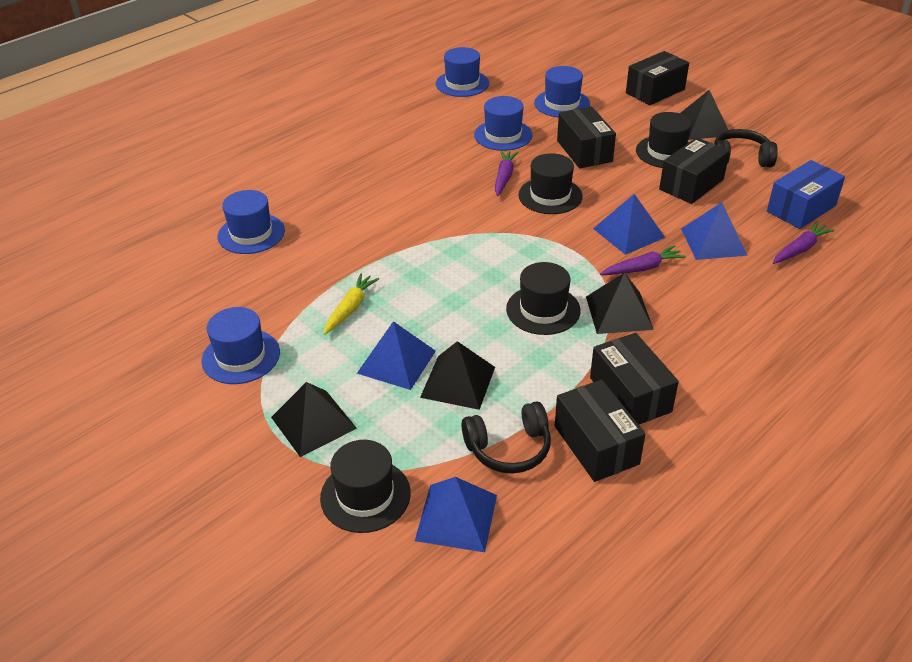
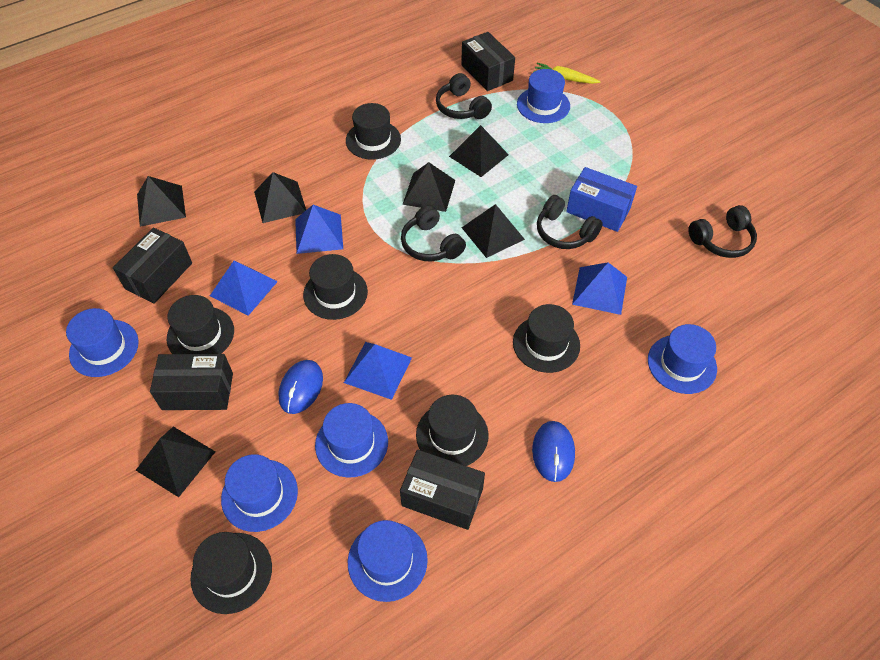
black box: [555,380,645,482] [557,107,616,169] [590,333,679,424] [626,51,689,105] [659,137,730,204] = 5 -> [113,227,192,304] [150,354,233,410] [400,450,485,530] [461,32,515,91] = 4
black hat: [320,440,411,533] [506,262,581,335] [518,153,583,214] [636,112,692,168] = 4 -> [167,295,234,354] [190,532,272,614] [303,254,368,320] [346,103,401,160] [416,395,489,466] [513,304,580,373] = 6
black headphones: [462,401,551,474] [714,129,778,167] = 2 -> [401,205,466,261] [436,73,492,119] [537,195,603,249] [688,205,757,258] = 4
black pyramid: [271,382,357,457] [420,341,495,410] [586,272,654,334] [680,90,728,140] = 4 -> [136,427,216,497] [137,176,186,227] [254,172,306,223] [402,162,455,212] [449,125,509,177] [462,204,525,258] = 6
blue hat: [201,307,280,384] [218,190,285,254] [436,47,489,97] [474,96,533,151] [534,66,590,117] = 5 -> [66,308,139,377] [221,454,298,532] [315,403,388,477] [348,520,428,602] [517,69,570,123] [648,324,717,394] = 6
blue mouse: none = 0 -> [278,360,323,414] [532,421,575,482] = 2
purple carrot: [495,150,519,196] [600,245,686,275] [773,222,834,264] = 3 -> none = 0

